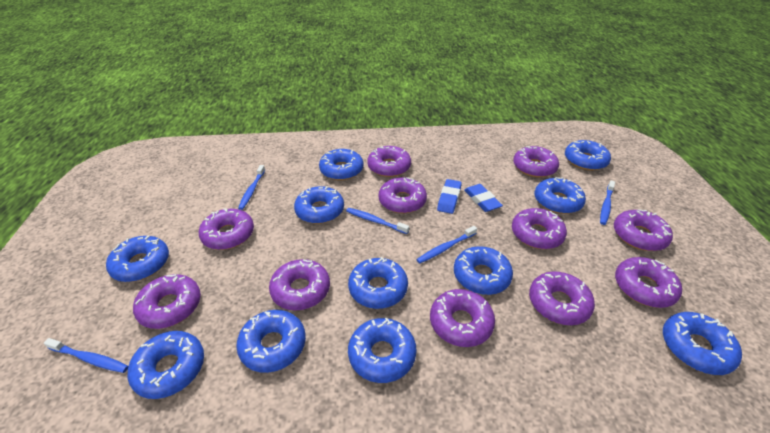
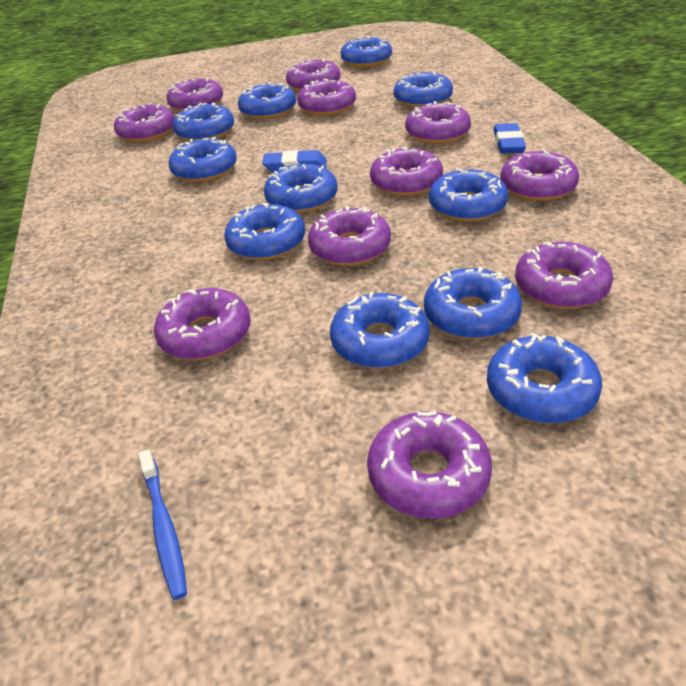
blue toothbrush: [44,338,129,373] [238,165,265,210] [346,208,409,234] [416,226,477,264] [600,181,615,225] = 5 -> [139,449,187,600] = 1

